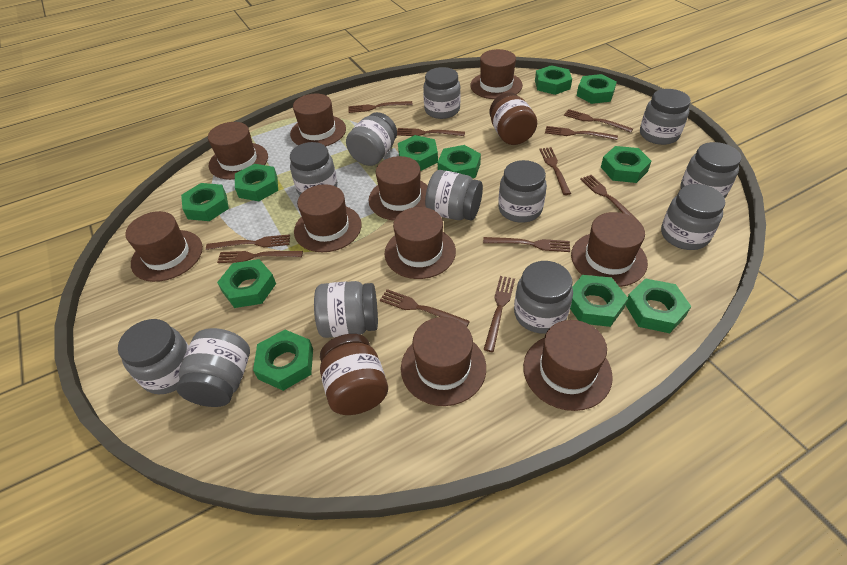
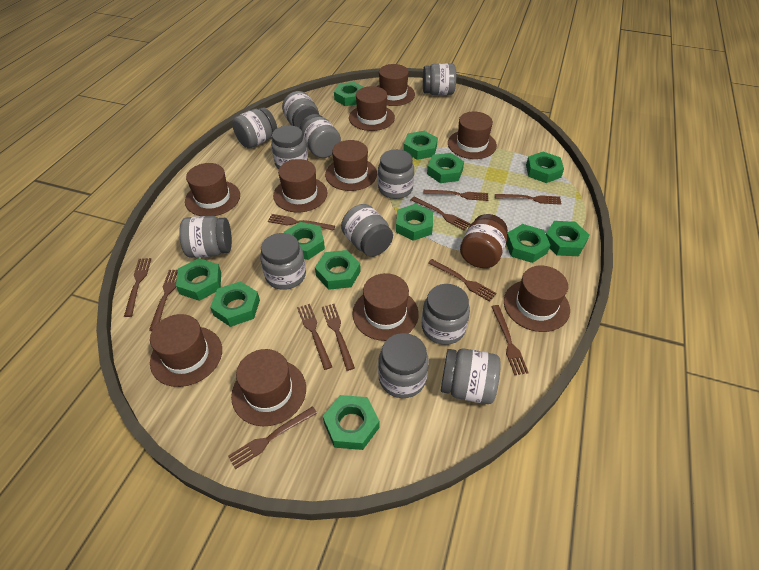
brown jar: [320,334,388,415] [489,92,537,145] = 2 -> [460,214,508,268] = 1
green nut: [181,183,229,221] [217,259,276,308] [235,164,278,201] [253,330,313,391] [398,135,438,171] [438,145,481,178] [535,65,572,95] [570,275,628,327] [577,74,617,104] [601,146,652,183] [626,278,691,333] = 11 -> [176,258,221,301] [210,281,260,327] [284,222,325,260] [315,250,361,290] [323,395,380,450] [334,82,364,106] [396,204,433,241] [404,131,438,160] [427,153,464,183] [506,224,550,263] [526,152,564,183] [546,221,590,256] = 12

